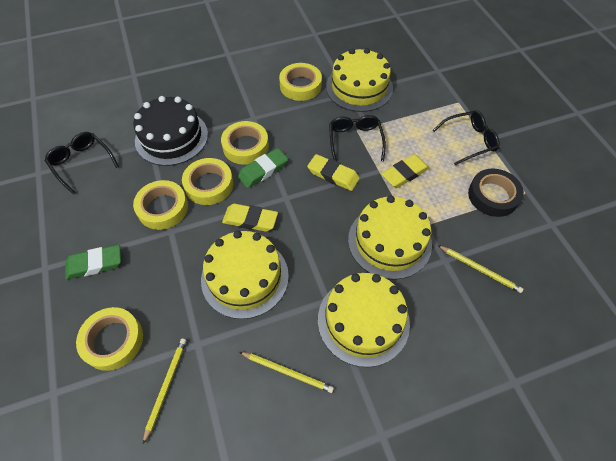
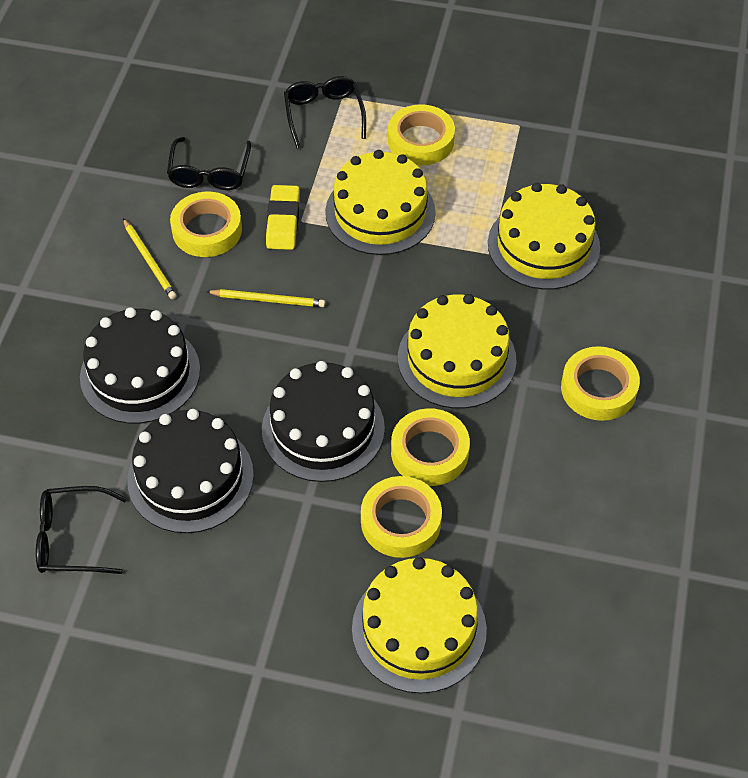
black cake: [133,96,208,166] = 1 -> [80,307,200,424] [127,409,254,533] [262,361,385,482] = 3
black tape: [468,169,524,217] = 1 -> none = 0
green eraser: [65,245,121,279] [238,148,288,188] = 2 -> none = 0
yellow eraser: [222,204,278,232] [307,154,360,191] [382,154,430,188] = 3 -> [266,185,300,250] = 1
yellow pencil: [143,339,186,444] [240,352,334,393] [438,245,523,293] = 3 -> [123,219,177,299] [206,289,325,307] = 2

